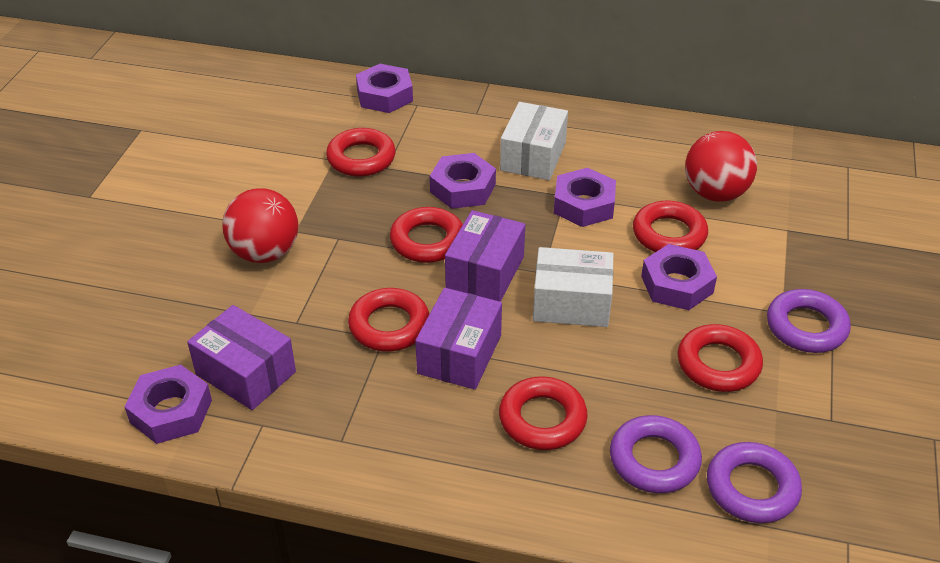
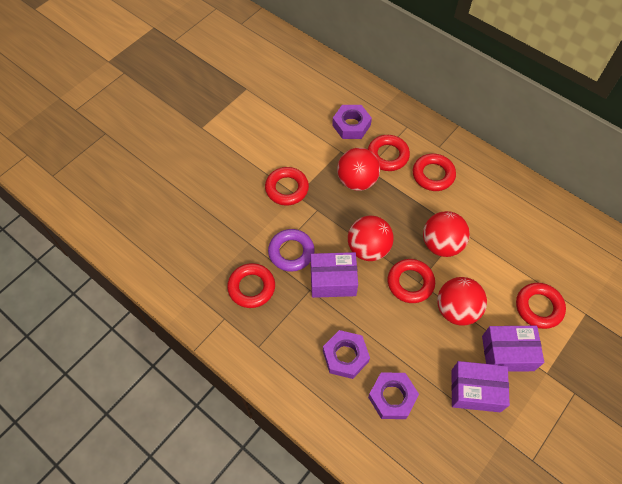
purple nut: [124,365,212,444] [356,64,413,113] [430,153,496,209] [554,168,616,227] [641,244,717,310] = 5 -> [323,330,370,379] [332,105,372,139] [368,373,419,419] = 3
purple ring: [610,415,702,493] [707,442,802,523] [767,289,851,353] = 3 -> [268,229,315,272] = 1
red ball: [222,188,298,263] [685,131,757,202] = 2 -> [337,148,380,191] [348,215,394,261] [423,211,470,257] [437,277,487,326] = 4
white box: [500,102,568,180] [533,247,613,327] = 2 -> none = 0

